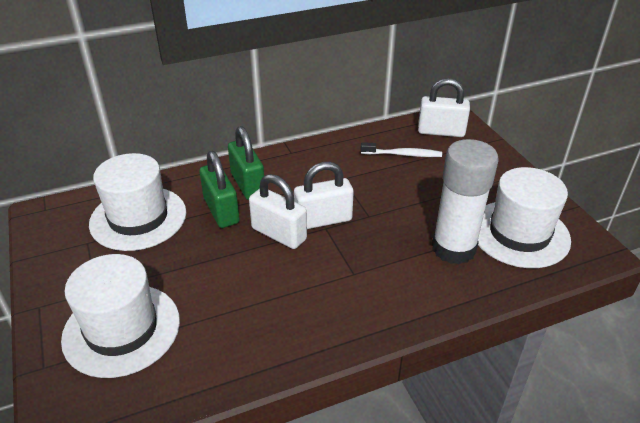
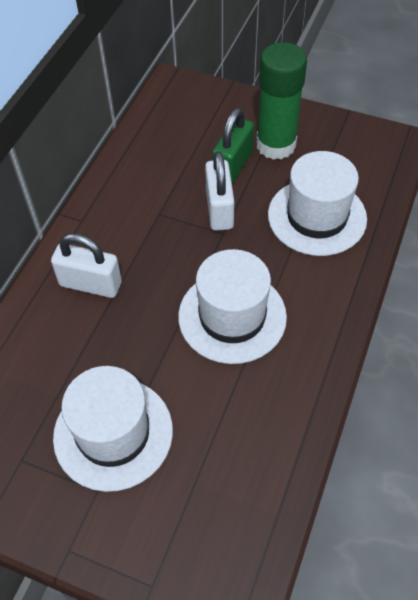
green glue stick: none = 0 -> [256,42,307,160] = 1
green padlock: [199,151,240,228] [228,126,264,200] = 2 -> [212,108,254,183] = 1
white glue stick: [432,139,499,265] = 1 -> none = 0
white padlock: [249,174,307,249] [294,162,354,229] [418,78,470,137] = 3 -> [51,233,122,298] [205,151,234,231] = 2
white toothbrush: [361,142,442,157] = 1 -> none = 0

